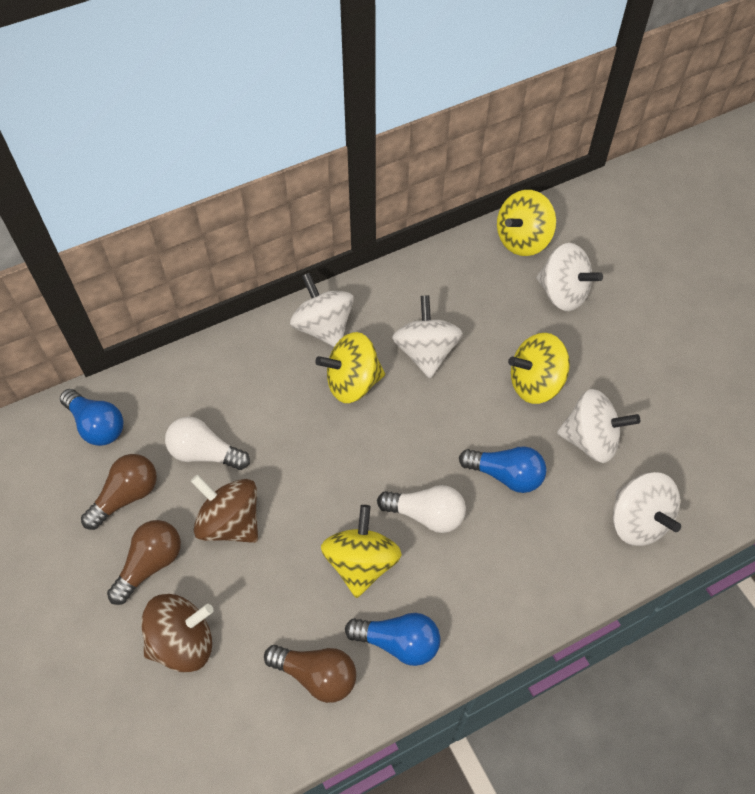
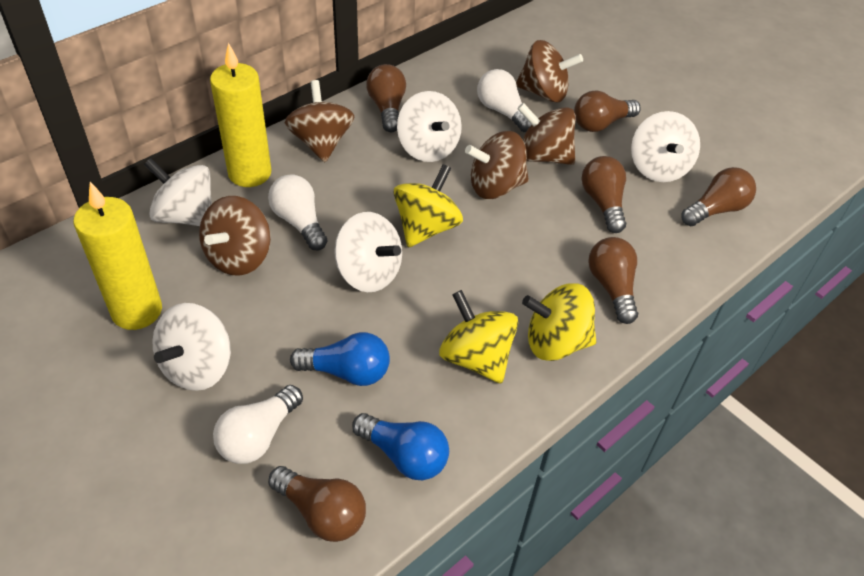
blue light bulb: [60,389,123,446] [345,613,440,666] [459,446,547,493] = 3 -> [290,332,390,386] [352,413,449,480] = 2
brown light bulb: [81,454,157,530] [107,520,181,605] [264,645,356,703] = 3 -> [268,466,366,542] [366,64,406,132] [574,91,641,132] [582,156,626,233] [588,237,638,324] [681,167,756,226] = 6
brown spinning top: [142,594,214,673] [191,475,258,543] = 2 -> [199,196,271,276] [285,80,354,162] [465,131,529,199] [516,40,583,103] [517,103,576,165] = 5
white light bulb: [165,417,250,470] [377,485,466,533] = 2 -> [213,385,303,464] [268,174,327,250] [477,69,532,132] = 3
yellow candle: none = 0 -> [74,182,162,330] [210,43,271,187] = 2
yellow spinning top: [315,332,385,403] [321,505,402,598] [497,190,556,256] [508,333,570,404] = 4 -> [394,164,463,247] [439,290,518,384] [522,283,596,361] = 3

